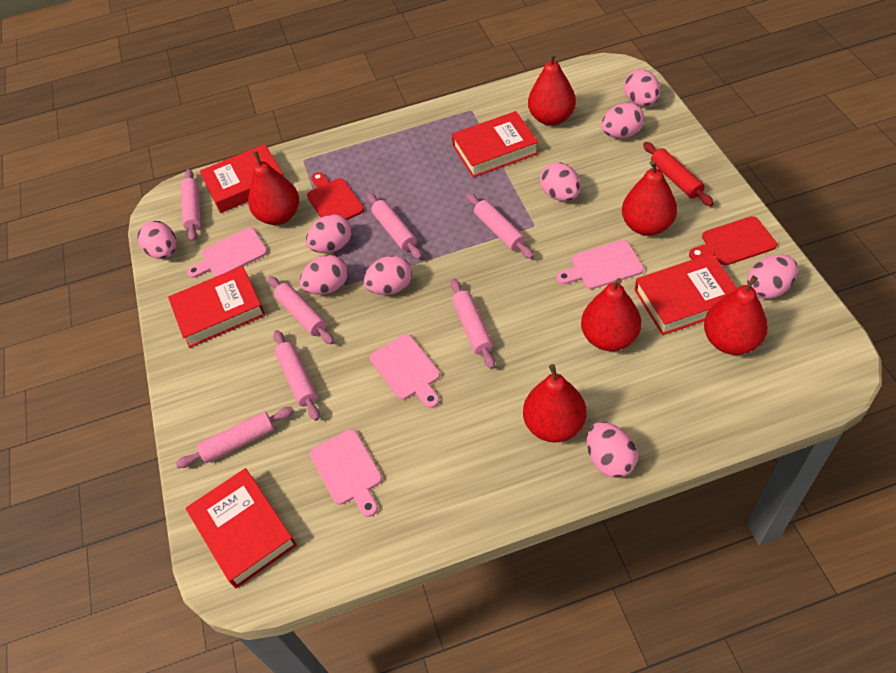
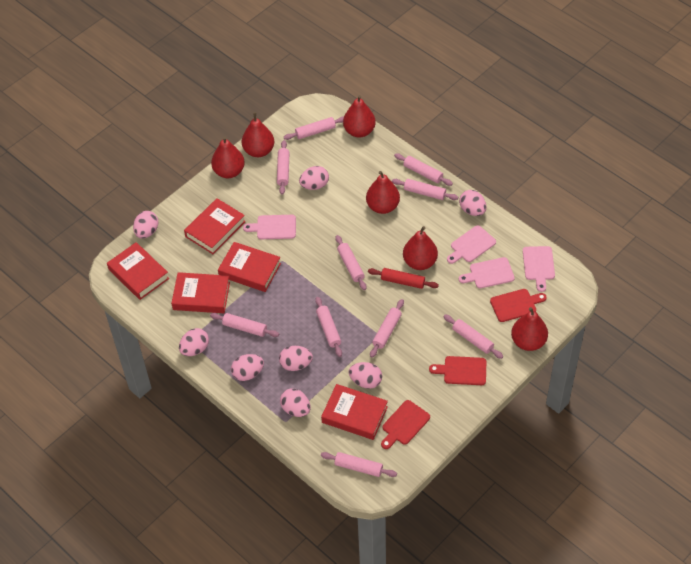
pink egg: [137,221,177,259] [299,255,348,295] [306,214,352,253] [363,255,412,295] [540,162,581,201] [587,422,638,478] [601,103,644,139] [624,70,660,106] [747,255,798,299] = 9 -> [133,211,158,238] [179,328,209,356] [231,354,264,381] [279,346,313,371] [280,388,311,417] [299,166,329,190] [349,362,382,389] [459,190,486,216] = 8
pink rolling pin: [176,407,294,468] [181,169,201,242] [268,276,334,344] [273,330,320,421] [367,193,422,260] [450,279,495,369] [467,193,534,259] = 7 -> [210,313,279,337] [277,140,290,195] [284,117,344,140] [315,297,342,357] [321,452,397,477] [336,235,366,290] [370,299,404,358] [392,179,458,200] [394,153,453,186] [444,314,503,359] = 10
red cutting board: [307,172,364,220] [689,216,777,265] = 2 -> [381,400,430,449] [429,356,486,385] [490,289,547,322] = 3

